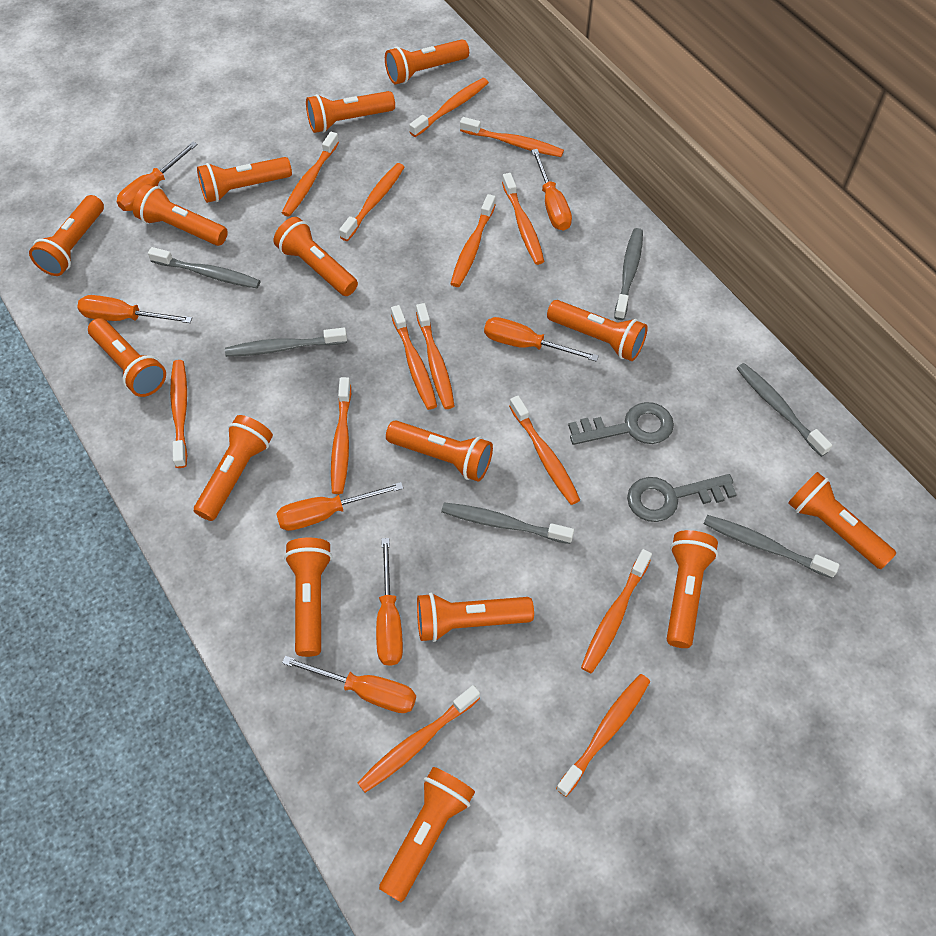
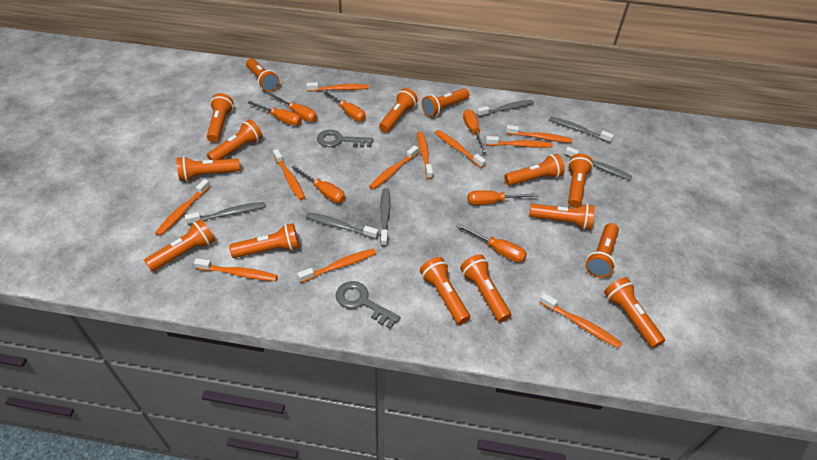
orange toothbrush: [170,360,187,468] [282,132,339,217] [331,377,351,494] [339,163,404,241] [357,685,480,793] [391,305,437,410] [409,78,489,137] [416,303,454,409] [450,194,496,287] [460,117,564,157] [502,173,544,265] [509,396,580,505] [556,674,650,797] [581,549,652,673] = 14 -> [155,179,210,236] [194,258,278,281] [273,149,305,200] [297,248,376,283] [307,82,369,91] [369,146,418,189] [417,131,433,179] [435,130,486,168] [486,136,553,148] [506,125,572,143] [539,293,622,348] = 11

